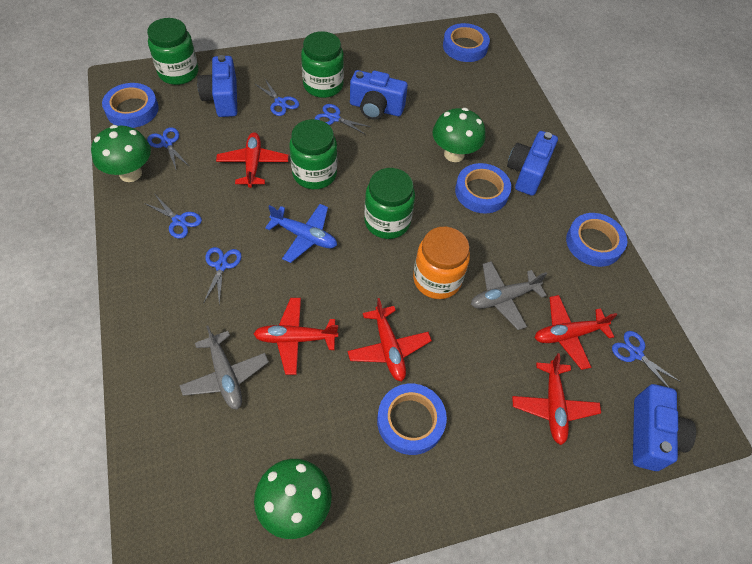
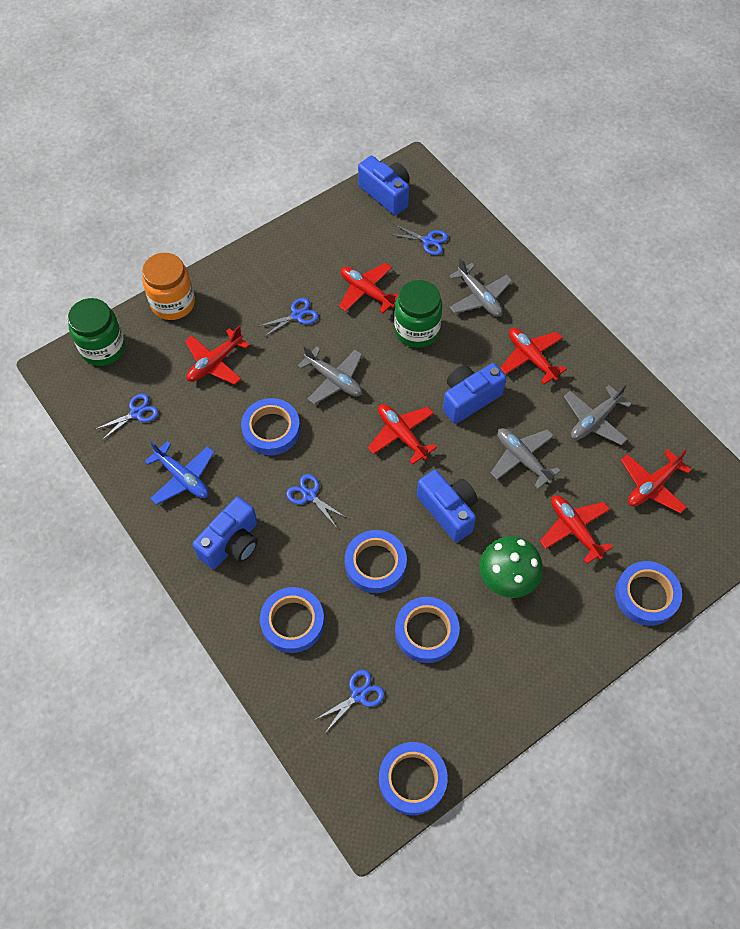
blue scissors: [144,196,202,239] [147,127,190,171] [203,247,242,304] [255,79,299,116] [315,104,371,135] [612,331,681,388] = 6 -> [94,393,159,440] [257,298,318,337] [286,474,347,528] [316,670,385,733] [389,224,448,255] = 5
blue tape: [102,83,159,128] [377,384,447,455] [443,23,490,62] [455,163,511,214] [566,213,627,267] = 5 -> [241,398,300,455] [260,587,324,653] [345,530,407,593] [379,742,448,815] [395,597,460,663] [615,561,682,626] = 6
green jar: [147,18,198,85] [290,119,337,189] [301,31,344,98] [364,168,415,239] = 4 -> [68,298,125,366] [394,280,443,348] = 2
green mushroom: [91,125,151,182] [254,459,332,539] [433,108,485,162] = 3 -> [479,536,543,598] = 1
grey plane: [179,325,269,410] [471,261,547,330] = 2 -> [298,345,362,405] [449,258,512,317] [491,428,560,489] [564,384,632,445] = 4
red plane: [216,132,289,188] [254,298,338,375] [347,298,432,381] [512,353,601,445] [535,295,617,370] = 5 -> [185,326,249,385] [339,263,399,313] [368,404,437,465] [500,328,567,384] [540,495,613,564] [621,449,691,514] = 6

